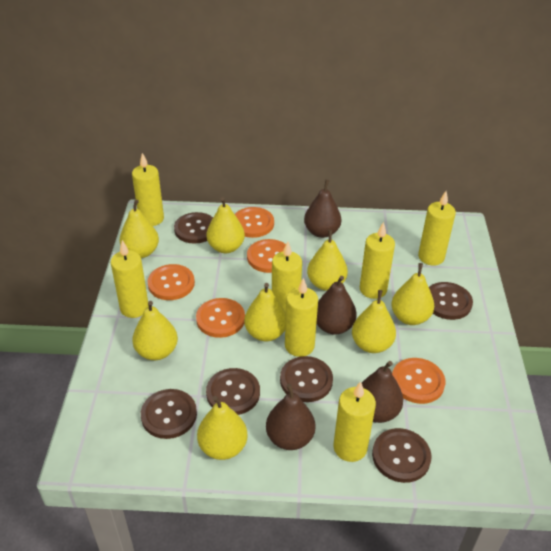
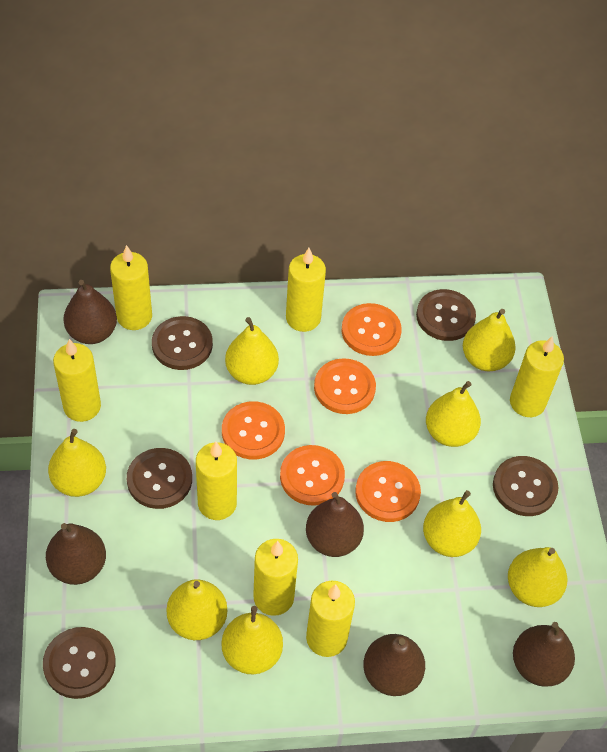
brown button: [141,389,197,439] [174,212,213,244] [206,368,260,415] [280,356,333,402] [372,428,431,483] [429,282,473,320] = 6 -> [43,627,116,699] [127,448,192,509] [152,316,213,370] [416,289,476,341] [493,456,558,516] = 5
brown pear: [266,384,316,450] [304,180,341,238] [316,276,357,335] [362,361,403,423] = 4 -> [46,523,106,585] [63,280,117,344] [306,492,364,557] [363,634,425,696] [513,622,575,687] = 5

